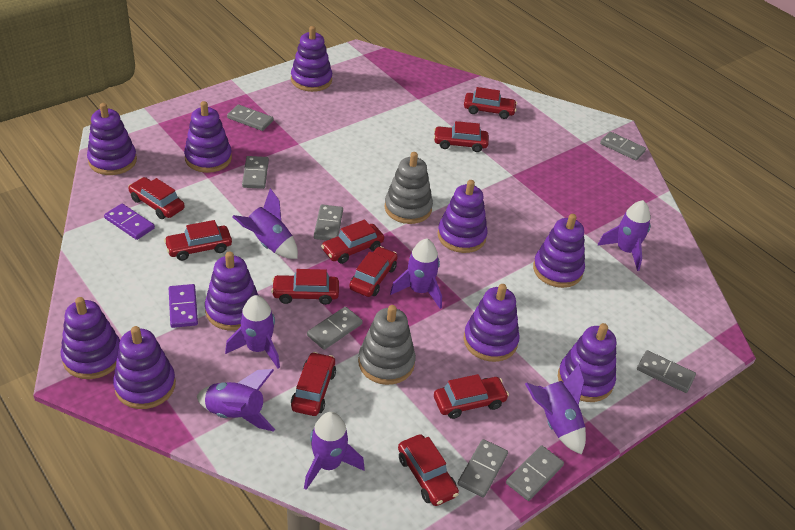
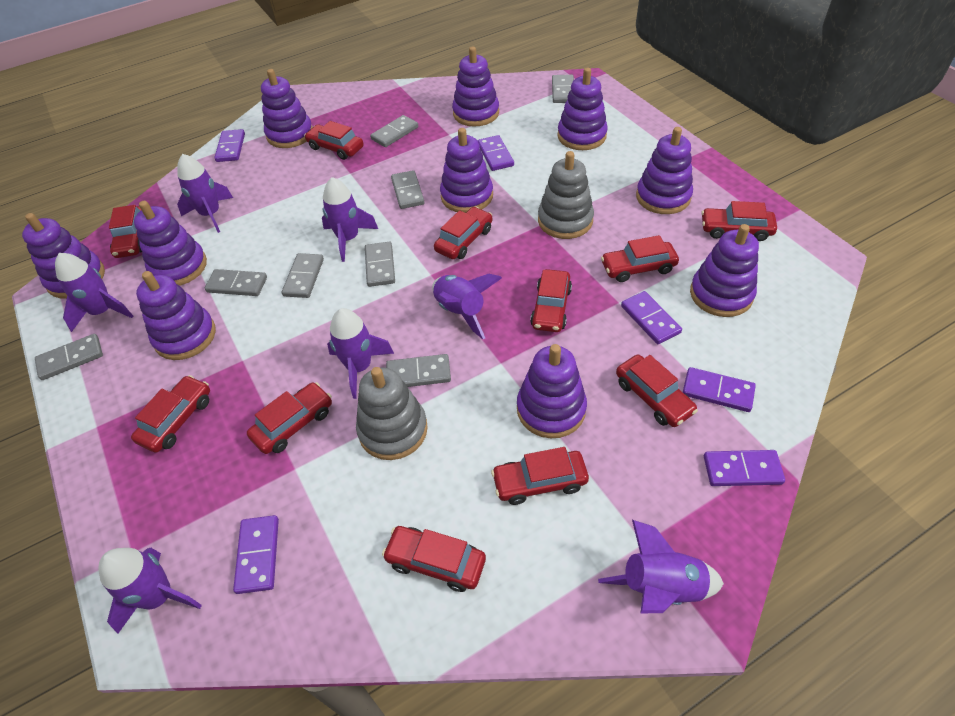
purple domino: [104,204,155,240] [169,284,198,328] = 2 -> [214,129,245,162] [233,515,279,594] [478,135,514,171] [621,291,682,344] [683,367,756,412] [704,450,785,486] = 6
red car: [128,177,185,219] [164,220,232,261] [271,269,339,305] [291,352,336,416] [321,220,384,264] [349,246,398,297] [398,434,459,506] [434,121,489,152] [434,374,509,419] [464,87,517,119] = 10 -> [109,205,142,258] [131,375,210,453] [247,382,332,454] [304,121,363,160] [382,526,486,592] [434,207,492,259] [491,447,589,505] [530,269,572,332] [601,235,679,282] [616,355,698,427] [701,201,777,241] = 11

